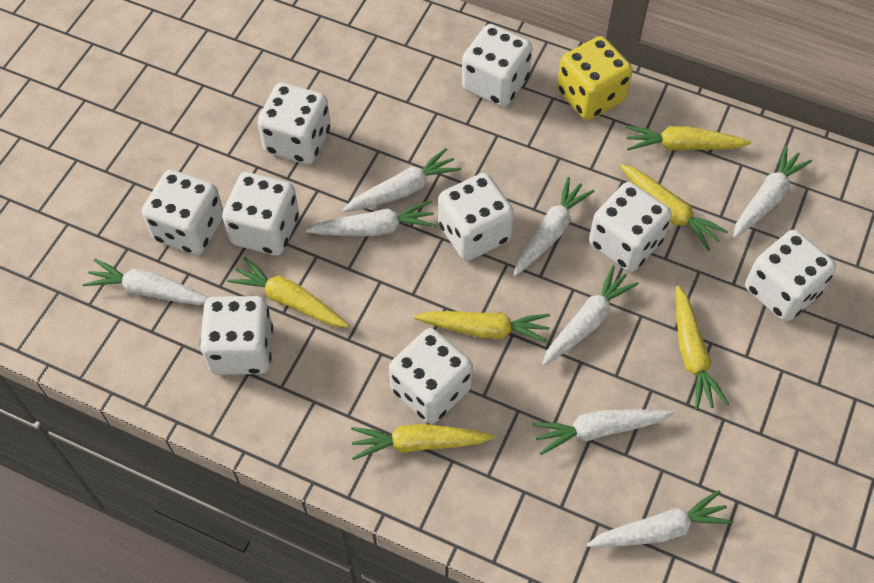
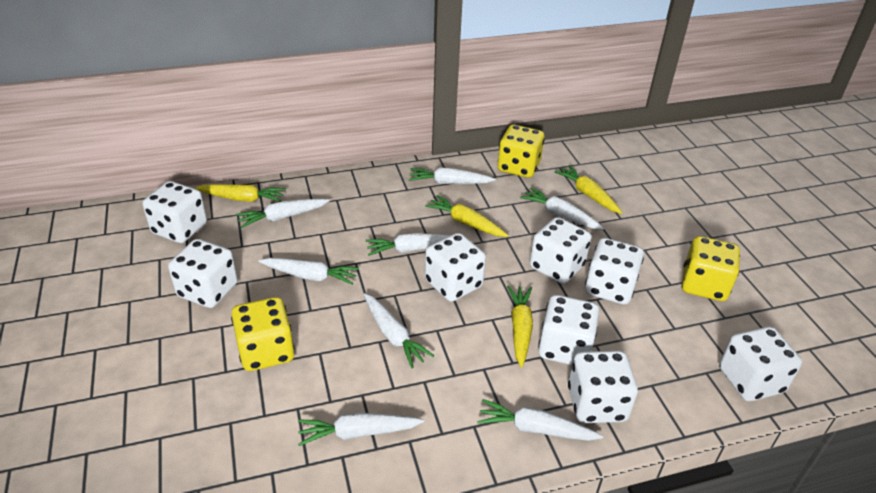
white dice: [142,170,223,255] [200,296,273,375] [222,172,299,256] [257,82,331,164] [389,328,473,424] [438,173,514,261] [462,24,532,107] [589,182,672,272] [745,230,836,322] = 9 -> [142,181,207,243] [168,239,238,308] [425,233,486,302] [530,217,591,284] [538,295,599,365] [568,351,638,423] [585,238,644,305] [719,327,802,401] = 8
yellow carrot: [227,257,350,328] [351,424,495,460] [414,311,550,343] [620,164,728,251] [626,126,751,151] [676,285,729,410] = 6 -> [195,184,286,202] [425,195,509,237] [507,285,533,368] [554,165,623,214] = 4
yellow dice: [557,36,633,120] = 1 -> [231,297,295,371] [498,125,544,178] [682,236,740,301] = 3

